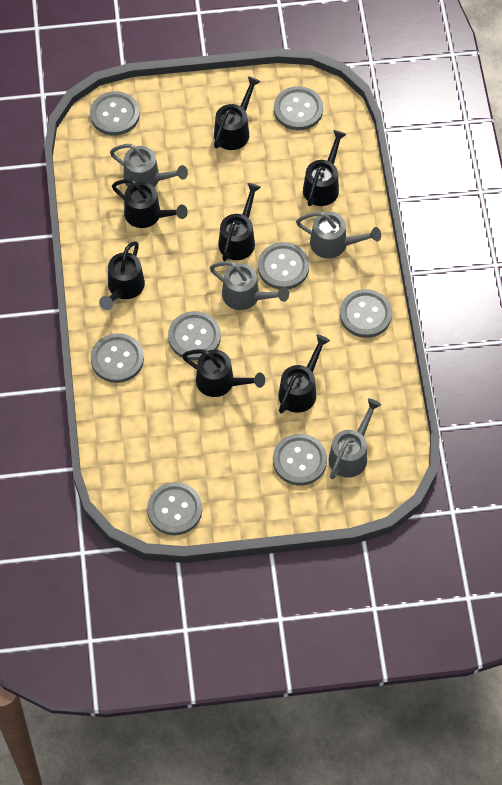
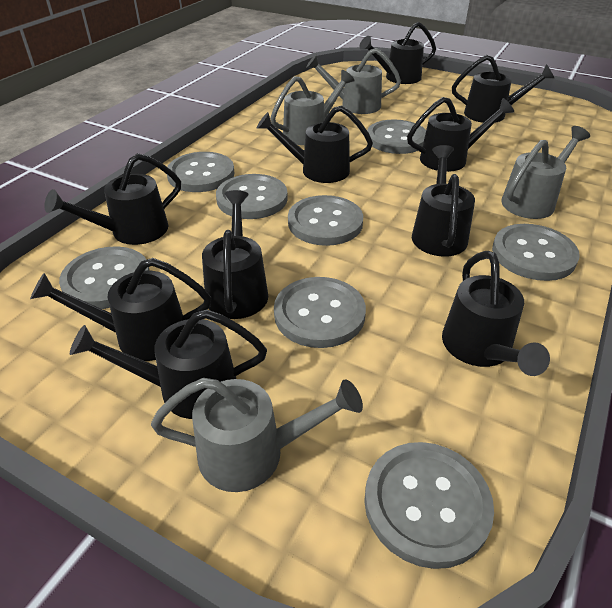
black watering can: [99,241,145,310] [112,179,188,228] [182,349,265,397] [214,76,261,150] [218,183,261,261] [278,335,330,413] [303,130,347,206] = 7 -> [30,258,211,361] [44,153,181,245] [70,309,267,419] [202,190,268,319] [257,106,373,183] [359,22,436,84] [407,97,514,172] [412,145,475,257] [442,251,550,376] [452,55,554,123] = 10

